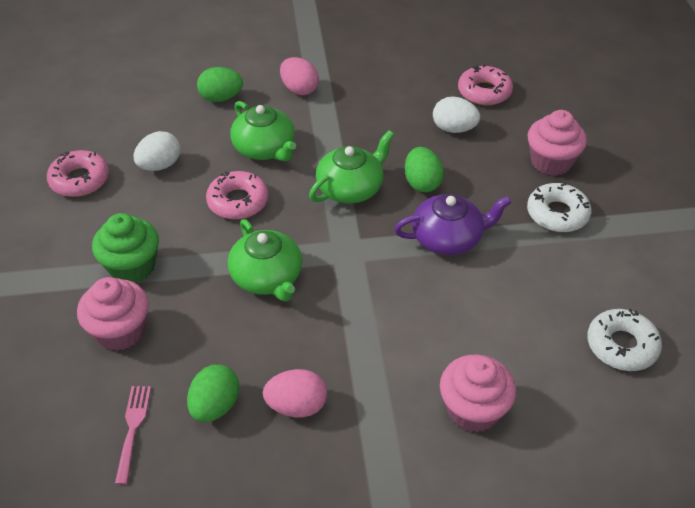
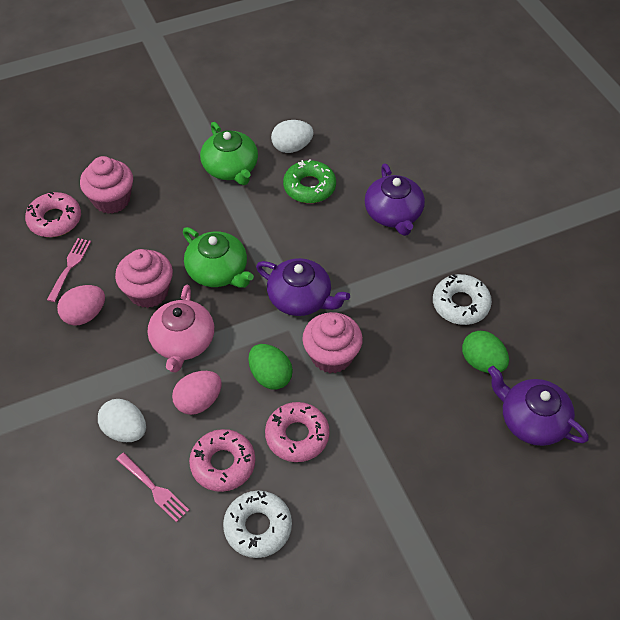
green cupcake: [92,213,159,283] = 1 -> none = 0
green donut: none = 0 -> [283,159,336,203] = 1
green egg: [187,365,239,422] [197,67,243,102] [405,147,444,192] = 3 -> [249,344,293,389] [462,331,509,373] = 2
green teapot: [228,219,302,302] [230,101,296,161] [309,130,394,204] = 3 -> [183,227,254,288] [200,122,258,185] = 2
pink fork: [115,386,151,485] = 1 -> [47,238,91,302] [116,453,189,522] = 2
pink teapot: none = 0 -> [148,285,214,372] = 1
purple teapot: [394,194,511,255] = 1 -> [256,258,350,316] [365,163,425,236] [488,366,589,446] = 3

